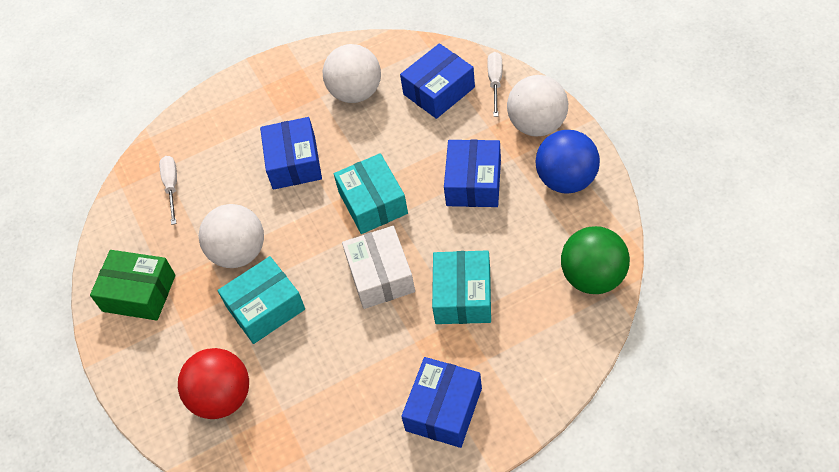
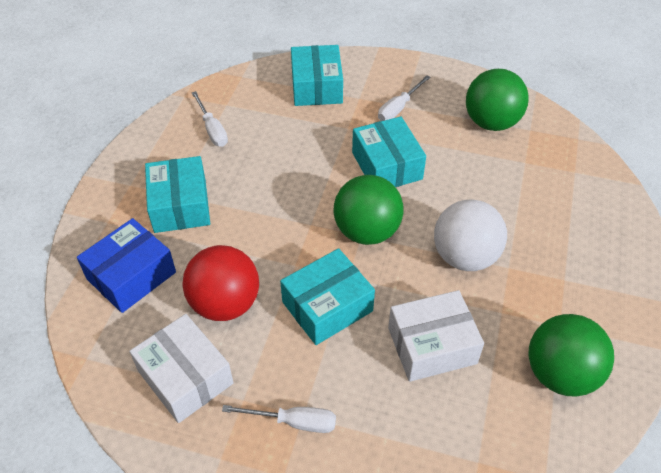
blue ball: [535,130,600,193] = 1 -> none = 0
blue box: [260,117,322,190] [400,43,475,119] [401,357,482,448] [444,140,501,207] = 4 -> [77,218,176,313] = 1
green ball: [561,226,630,294] = 1 -> [334,175,404,245] [466,69,529,131] [529,314,614,396] = 3
green box: [90,250,176,321] = 1 -> none = 0
turquoise box: [218,256,305,344] [334,153,408,234] [432,250,491,324] = 3 -> [145,156,210,233] [280,248,375,345] [291,45,343,106] [352,116,426,187] = 4
white ball: [199,204,264,268] [323,44,381,103] [507,75,568,137] = 3 -> [434,199,507,271] = 1
white box: [342,226,415,309] = 1 -> [129,314,233,423] [388,290,484,382] = 2
white screwdriver: [159,156,177,225] [487,52,502,117] = 2 -> [192,91,228,147] [222,405,336,433] [378,75,431,121] = 3

